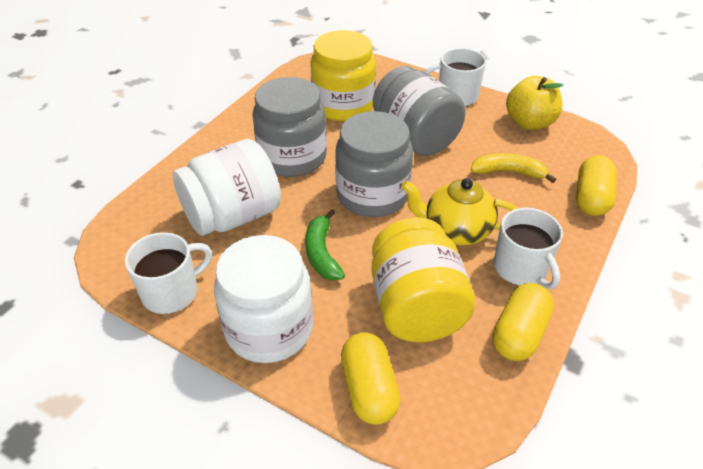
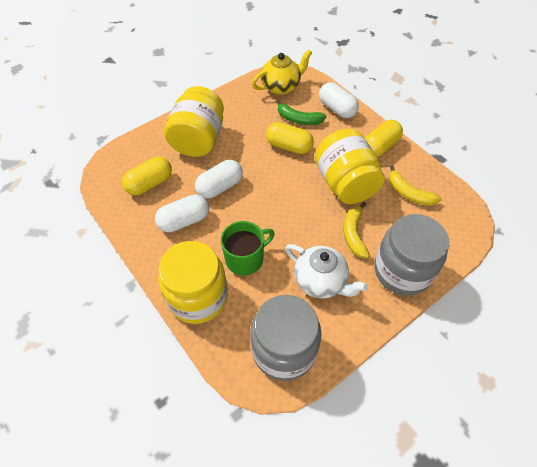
green mug: none = 0 -> [221,221,275,275] = 1
grey jar: [252,77,327,177] [335,111,413,217] [373,66,466,156] = 3 -> [250,295,322,381] [374,214,449,296] = 2
white capsule: none = 0 -> [155,194,209,232] [195,160,243,199] [319,83,359,118] = 3
white jar: [173,139,281,236] [214,235,313,363] = 2 -> none = 0
white mug: [125,232,212,314] [424,48,486,107] [494,208,563,289] = 3 -> none = 0
white teapot: none = 0 -> [285,244,368,298] = 1
yellow apple: [506,76,563,130] = 1 -> none = 0
yellow banana: [471,153,556,183] = 1 -> [343,202,370,258] [389,165,441,206] = 2
yellow jar: [310,30,376,121] [371,217,476,342] = 2 -> [158,241,228,324] [164,86,224,157] [315,129,384,204] = 3

